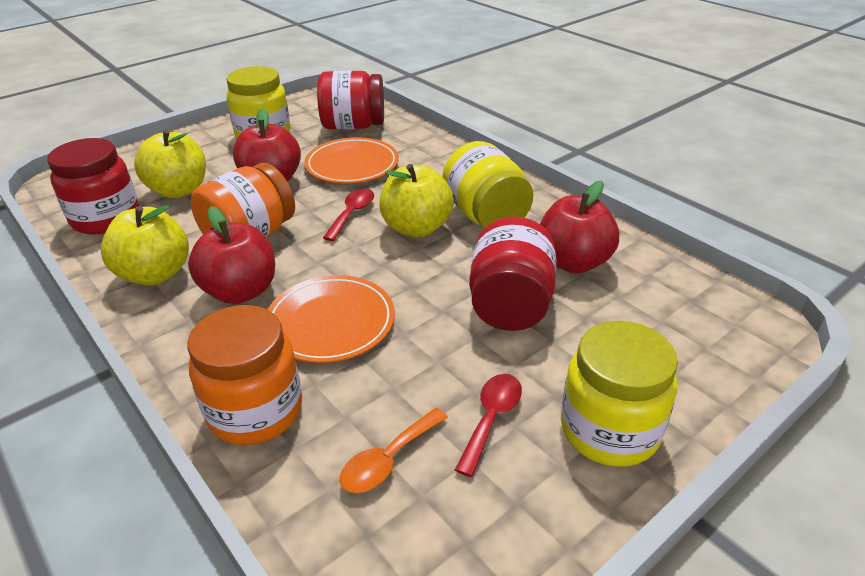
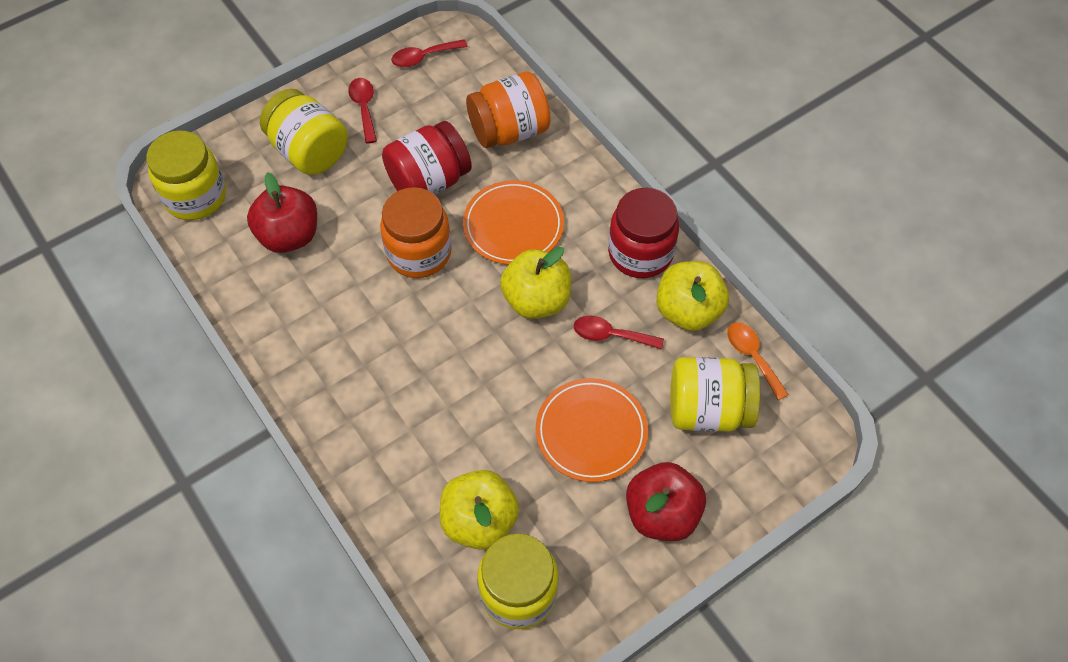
red apple: [188,206,275,304] [233,108,301,182] [540,180,619,274] = 3 -> [247,172,317,253] [626,462,706,541] = 2
red jar: [47,138,139,234] [317,70,384,129] [469,217,556,331] = 3 -> [382,121,472,195] [608,188,679,278] = 2
red spoon: [323,189,374,241] [455,374,522,477] = 2 -> [348,78,377,144] [391,39,468,67] [574,315,664,350] = 3
yellow jar: [226,66,291,138] [442,141,533,228] [561,321,678,467] = 3 -> [146,130,226,220] [260,89,348,175] [477,533,559,629] [670,357,760,432] = 4

